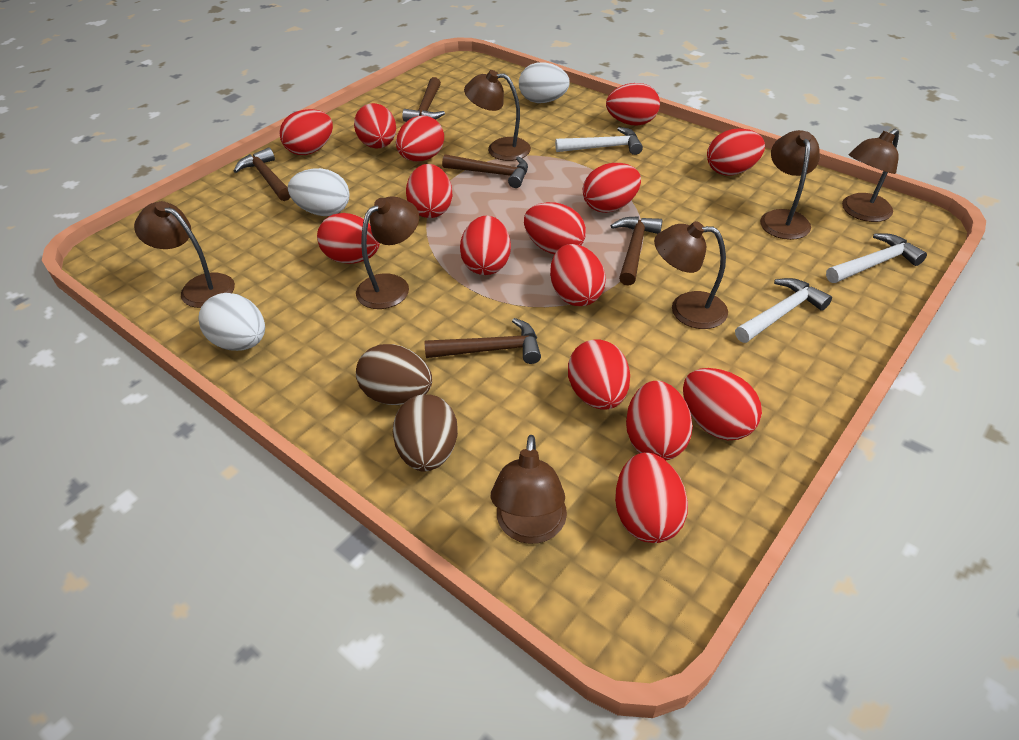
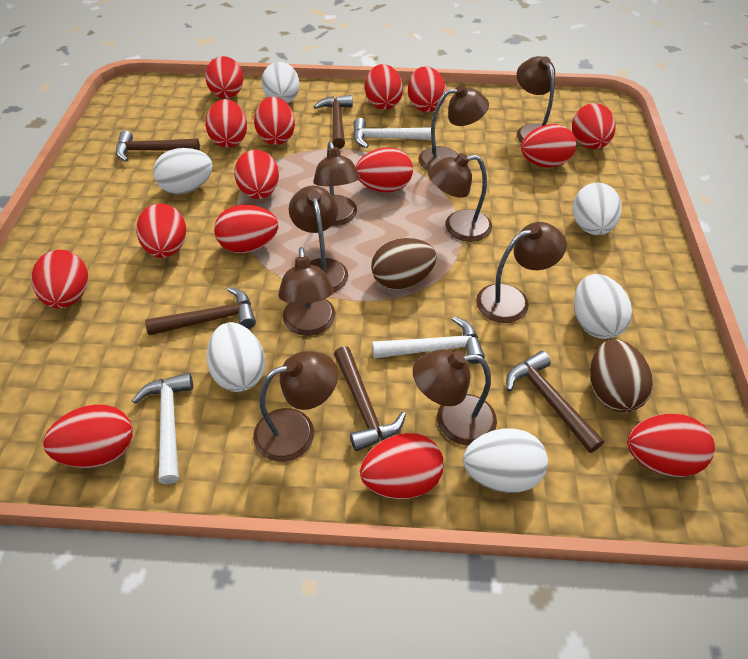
brown lamp: [134,201,235,308] [356,196,419,309] [464,70,531,161] [491,435,567,544] [654,221,728,329] [760,130,820,240] [842,129,899,222] = 7 -> [253,351,338,462] [278,247,335,336] [289,186,348,293] [313,141,360,226] [413,349,497,445] [418,85,489,170] [428,153,492,242] [476,222,567,323] [517,56,555,143] = 9
white egg: [198,293,265,351] [288,168,350,216] [519,62,570,103] = 3 -> [153,148,213,194] [207,322,265,392] [262,62,300,104] [463,429,548,493] [573,183,622,235] [574,274,632,339] = 6

